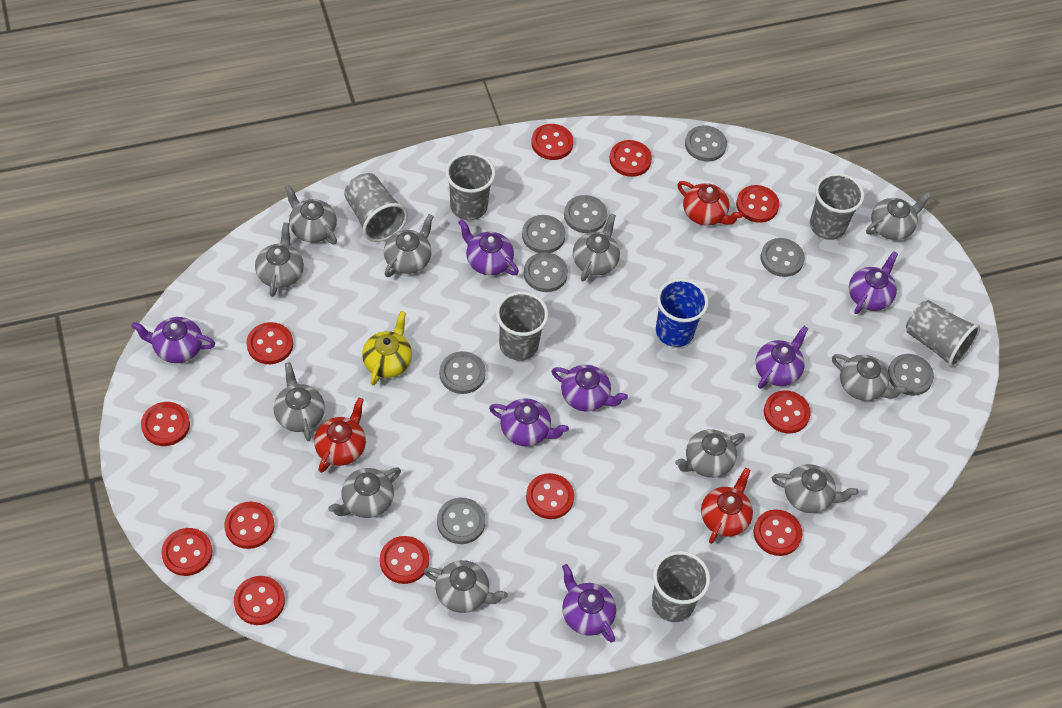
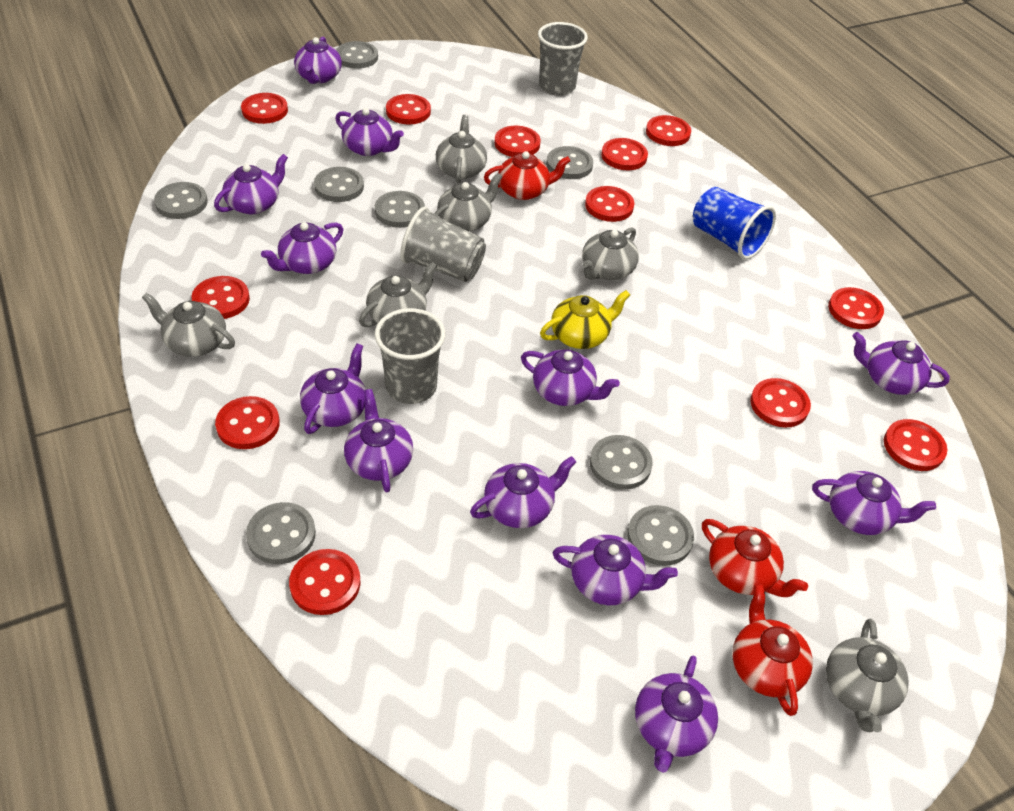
grey cup: [344,173,408,242] [445,152,495,220] [496,291,549,361] [652,551,710,622] [810,173,864,240] [906,300,980,368] = 6 -> [375,308,445,404] [400,207,486,282] [538,22,588,96] = 3
grey teapot: [255,222,304,297] [274,362,325,441] [285,184,337,245] [328,467,401,518] [384,214,434,277] [424,560,508,613] [573,213,620,281] [675,429,745,478] [772,464,858,513] [832,354,907,401] [866,192,931,240] = 11 -> [142,293,235,357] [359,262,437,327] [434,173,502,231] [436,115,487,183] [582,227,639,280] [826,619,909,732] = 6
purple teapot: [131,317,215,363] [458,219,519,275] [489,398,569,446] [552,365,628,412] [562,564,616,642] [755,326,809,389] [849,251,898,314] = 7 -> [214,154,288,214] [261,222,343,274] [294,37,342,84] [300,343,366,434] [335,108,404,156] [344,389,413,492] [470,456,576,528] [521,349,620,406] [553,535,678,605] [635,656,718,773] [812,471,936,535] [852,332,950,395] = 12

